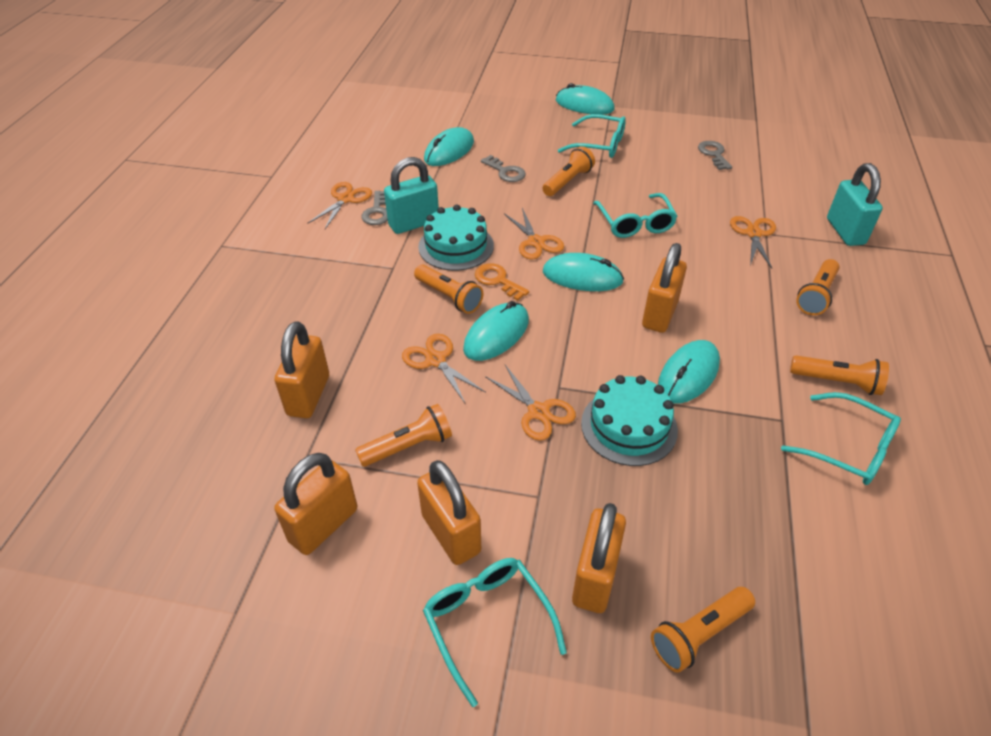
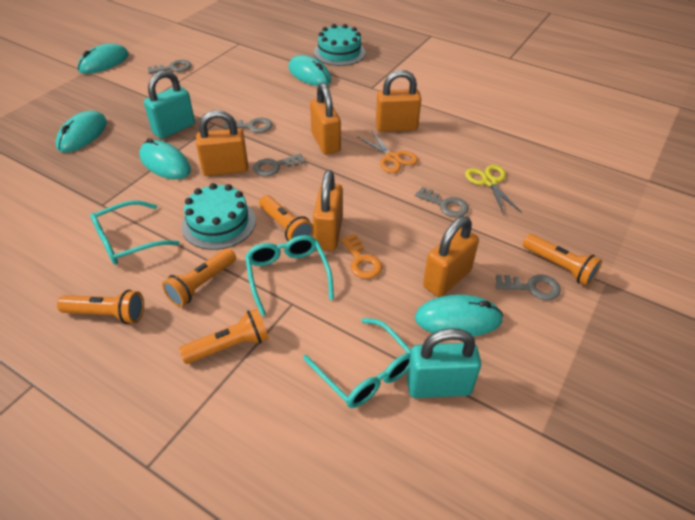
grey key: [361,191,388,225] [481,155,526,182] [698,141,732,170] = 3 -> [148,60,191,74] [224,118,273,133] [253,154,305,176] [415,187,469,218] [495,275,561,300] = 5
orange flashlight: [355,404,452,467] [414,264,483,314] [542,146,595,196] [651,587,755,673] [790,355,889,395] [796,259,840,315] = 6 -> [57,290,144,324] [162,248,236,307] [179,309,269,364] [259,195,314,241] [523,234,602,286] = 5
orange scissors: [307,182,372,229] [402,334,486,403] [485,365,576,441] [504,208,564,260] [730,216,776,268] = 5 -> [357,130,418,173] = 1
turquoise glasses: [423,558,567,707] [558,114,626,158] [593,193,678,238] [781,392,901,485] = 4 -> [90,200,180,265] [245,235,334,316] [303,318,411,408] = 3
yellow scissors: none = 0 -> [465,165,522,215] = 1

